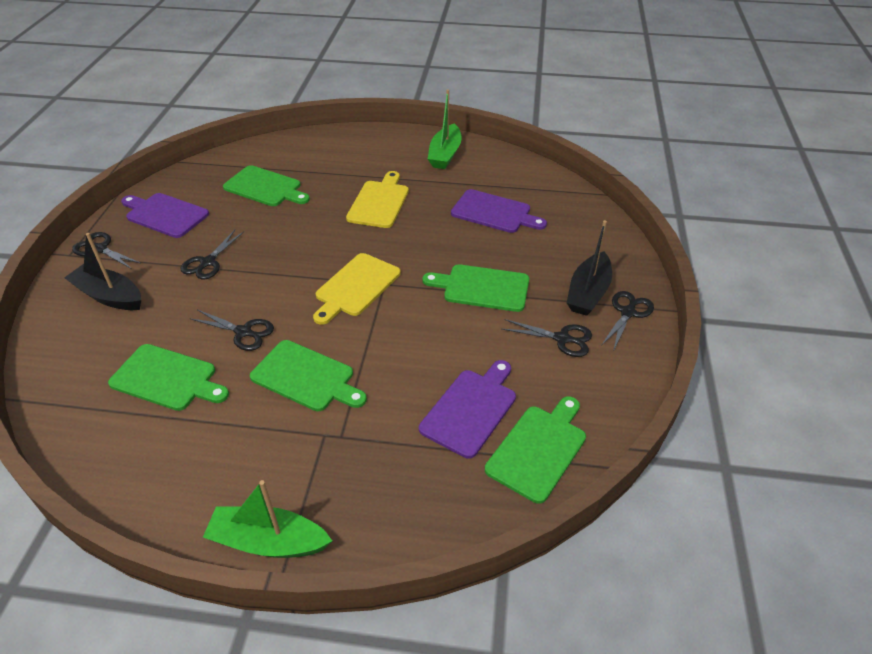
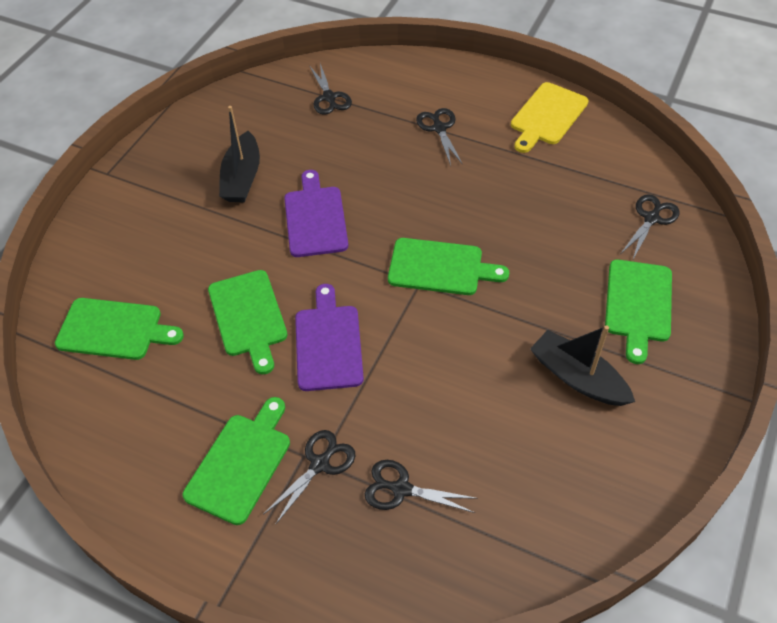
green boat: [203,480,332,558] [428,89,462,169] = 2 -> none = 0
purple cutting board: [121,193,209,238] [419,360,516,459] [451,189,547,233] = 3 -> [284,170,348,257] [295,284,364,391] = 2
yellow cutting board: [313,253,401,325] [346,171,409,228] = 2 -> [511,82,589,153] = 1

